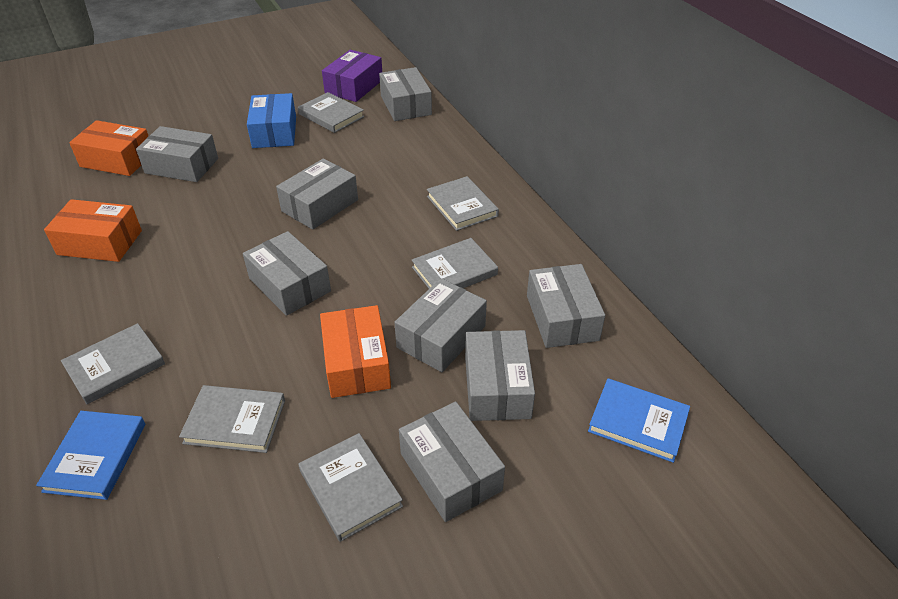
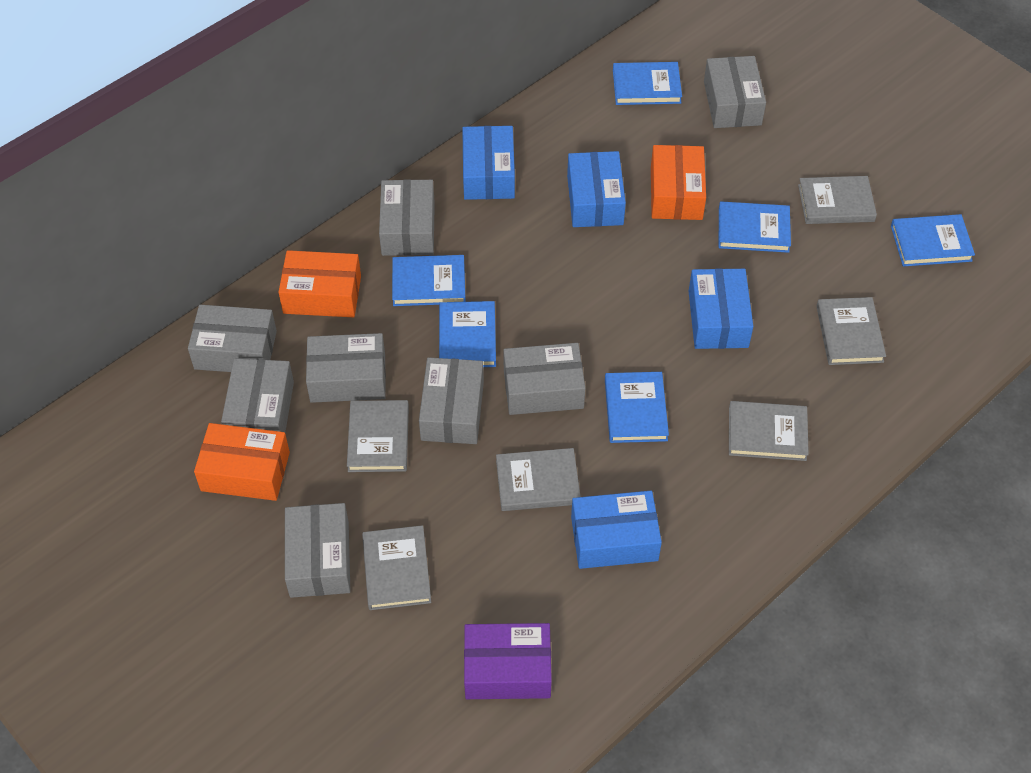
blue book: [36,411,145,500] [588,378,690,463] = 2 -> [392,255,466,306] [439,301,496,367] [605,372,669,443] [613,62,682,105] [719,201,791,253] [891,214,975,267] = 6
blue box: [247,93,296,148] = 1 -> [462,126,515,200] [567,151,626,227] [571,491,662,569] [689,269,753,349] = 4

